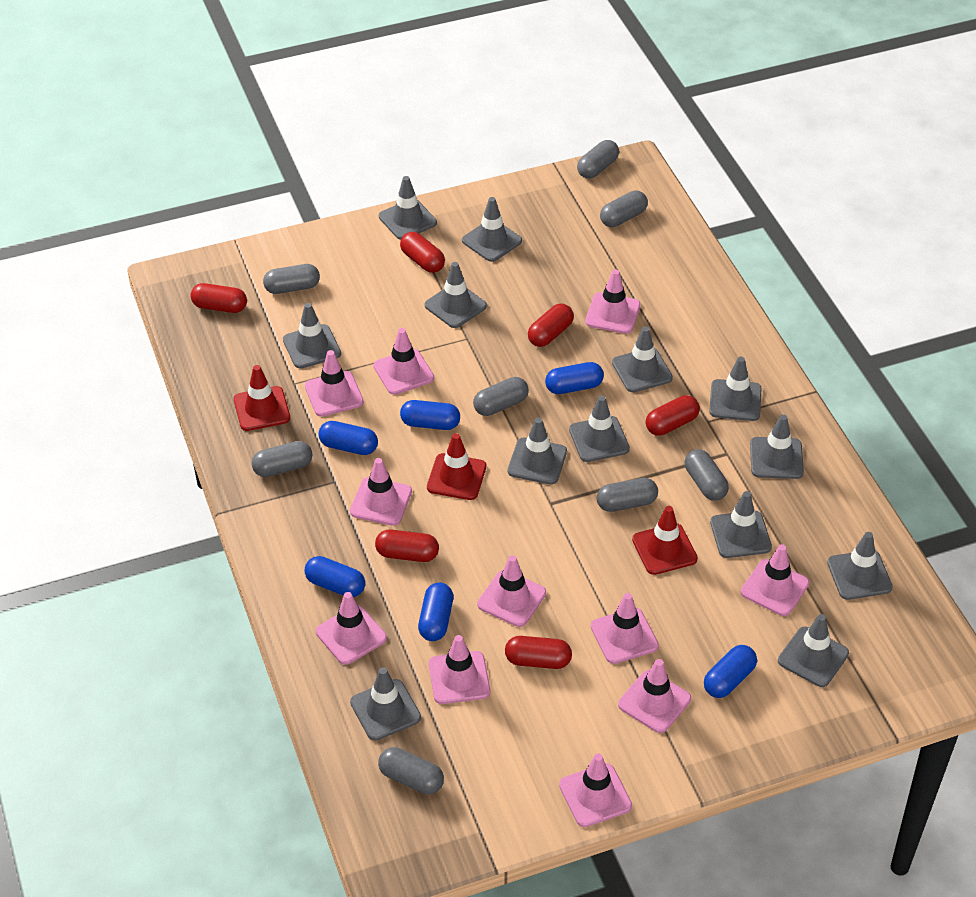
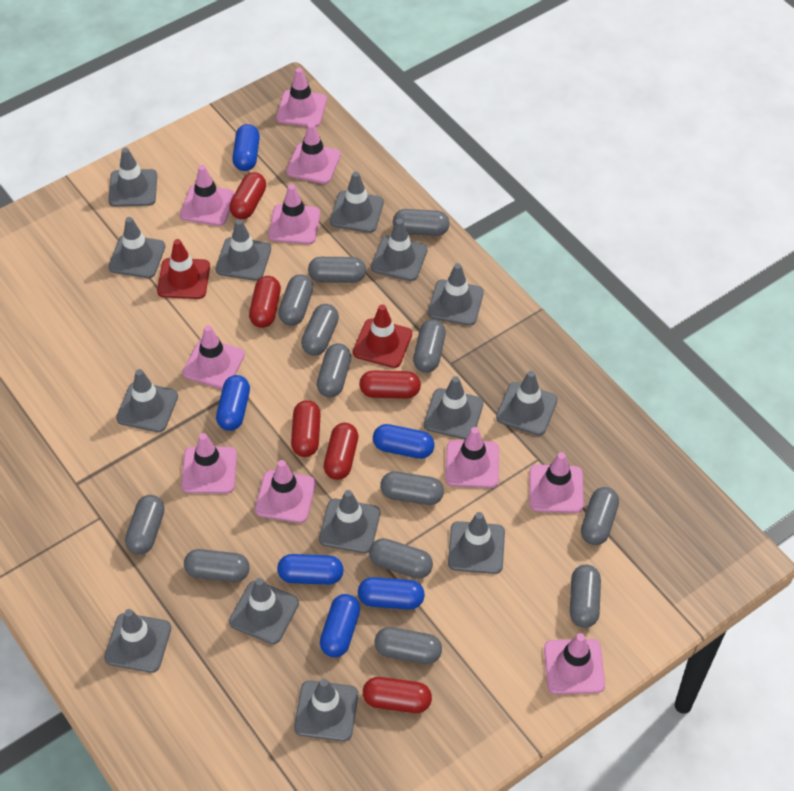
grey capsule: [252,441,313,477] [263,264,320,294] [378,747,444,795] [473,377,529,416] [577,140,619,179] [597,478,658,512] [600,190,648,227] [685,449,729,501] = 8 -> [125,495,165,555] [184,549,250,582] [278,274,313,326] [301,304,339,356] [308,257,366,283] [317,343,351,398] [369,538,433,579] [374,627,442,664] [380,472,444,505] [393,209,450,236] [413,319,446,373] [570,565,601,628] [581,487,619,545] = 13
grey traffic cone: [283,303,341,369] [350,667,421,741] [379,176,437,240] [425,262,487,328] [462,197,522,262] [508,417,567,484] [569,395,630,462] [612,326,673,392] [709,357,762,421] [710,491,772,558] [750,414,804,479] [778,614,849,687] [827,532,892,600] = 13 -> [104,609,171,673] [108,148,157,207] [108,217,165,278] [116,369,178,432] [216,219,271,281] [229,578,299,644] [294,679,358,741] [319,490,380,553] [330,172,384,233] [371,219,428,281] [424,376,483,440] [428,263,484,326] [448,512,505,574] [496,371,558,435] = 14
pink traffic cone: [305,350,364,417] [316,592,387,665] [350,458,412,526] [373,328,434,395] [429,635,490,704] [477,555,546,627] [559,753,632,827] [585,270,640,334] [591,593,659,664] [618,659,691,733] [741,544,809,616] = 11 -> [180,165,235,226] [181,433,237,493] [183,325,245,389] [255,460,316,523] [268,184,320,244] [276,68,327,127] [286,123,341,184] [445,427,499,488] [529,452,584,513] [544,633,605,694] = 10
red traffic cone: [234,365,290,431] [427,433,486,500] [632,506,698,575] = 3 -> [157,239,210,299] [353,304,412,368] = 2

